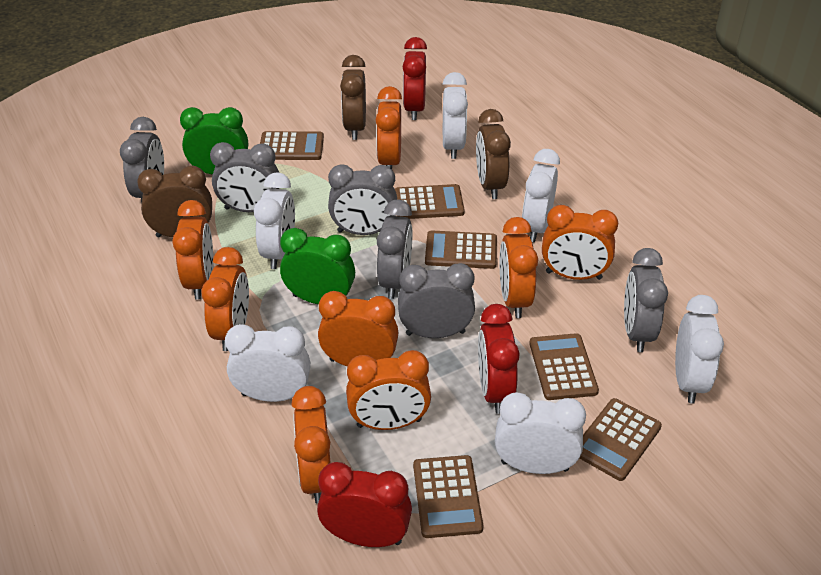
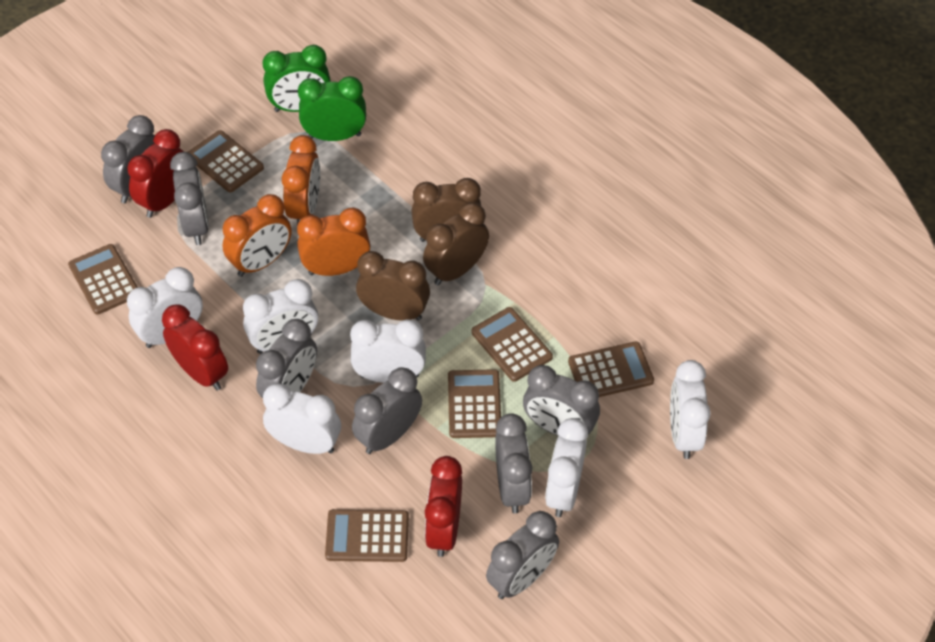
grey clock: [120,117,164,203] [210,142,279,212] [328,164,397,235] [377,199,413,299] [398,263,475,338] [624,248,668,352] = 6 -> [101,115,155,203] [170,152,209,245] [256,319,317,398] [352,367,422,454] [486,511,559,599] [495,413,532,514] [523,365,600,438] = 7
orange clock: [172,200,213,300] [201,247,249,351] [291,386,331,504] [318,291,399,366] [346,350,431,430] [376,86,402,169] [499,217,538,318] [542,205,618,280] = 8 -> [223,194,291,277] [282,135,320,225] [297,208,370,276] = 3

